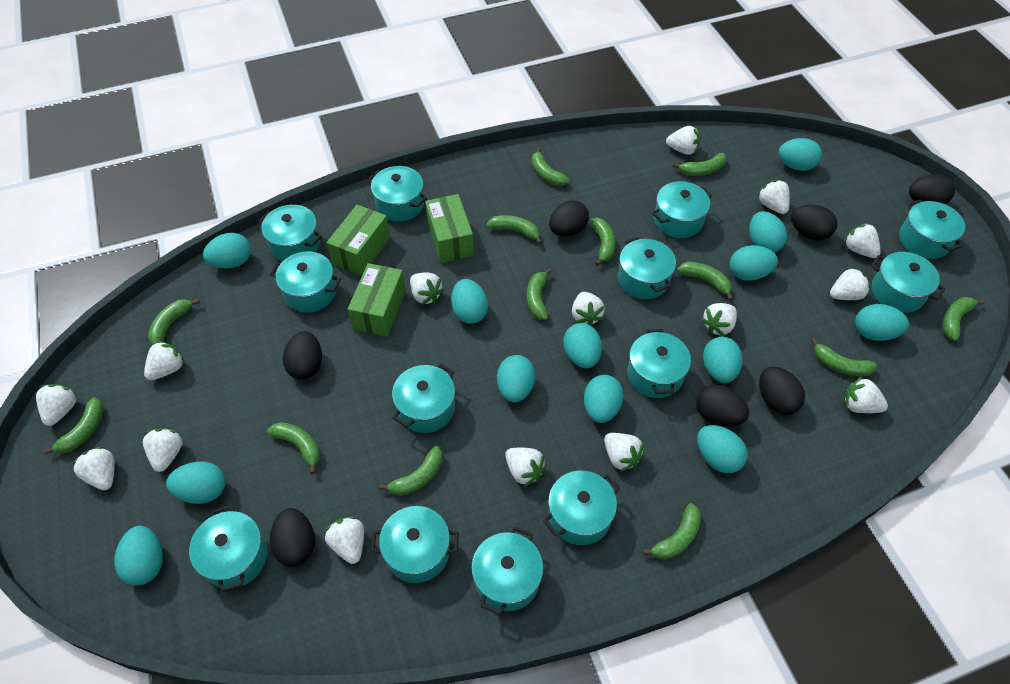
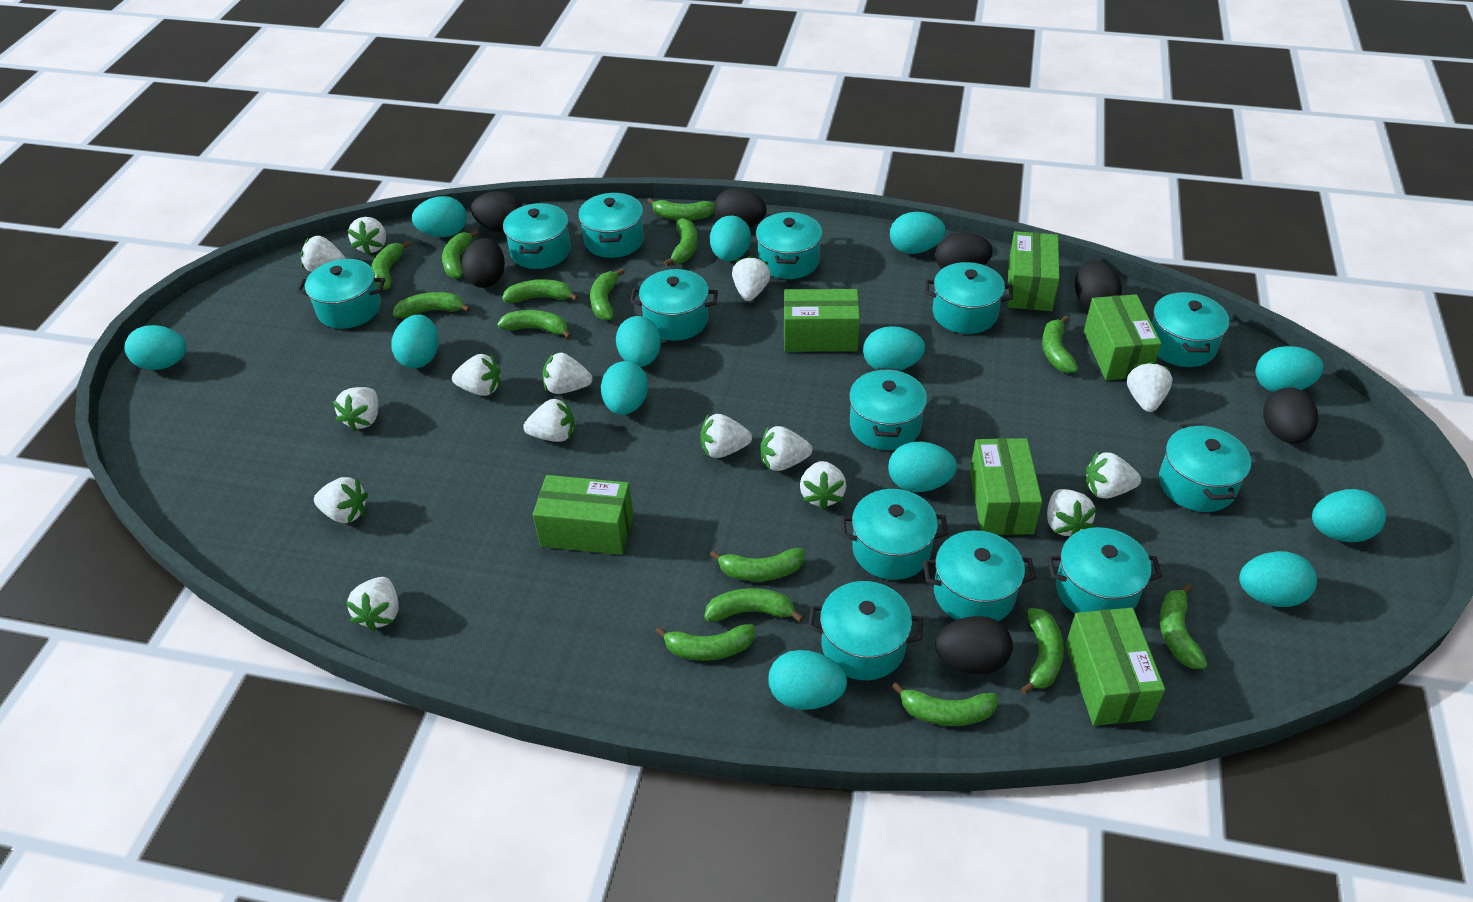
green banana: [44,397,104,454] [148,299,200,345] [267,422,320,474] [379,446,443,496] [486,215,542,244] [527,268,552,320] [532,147,569,186] [590,218,615,266] [642,503,701,559] [673,153,727,176] [677,262,733,300] [811,338,877,376] [942,297,984,341] = 13 -> [371,241,411,290] [393,292,471,318] [442,230,479,278] [497,310,572,339] [502,279,579,303] [590,268,625,320] [647,198,715,221] [655,624,755,661] [664,218,698,266] [704,588,804,622] [710,548,805,581] [891,682,998,726] [1021,608,1064,694] [1042,316,1078,373] [1160,583,1207,669] = 15
green box: [327,205,390,276] [347,263,406,337] [425,194,474,263] = 3 -> [533,475,633,555] [784,289,860,352] [970,438,1042,535] [1007,231,1060,311] [1065,608,1165,726] [1084,294,1162,380] = 6

